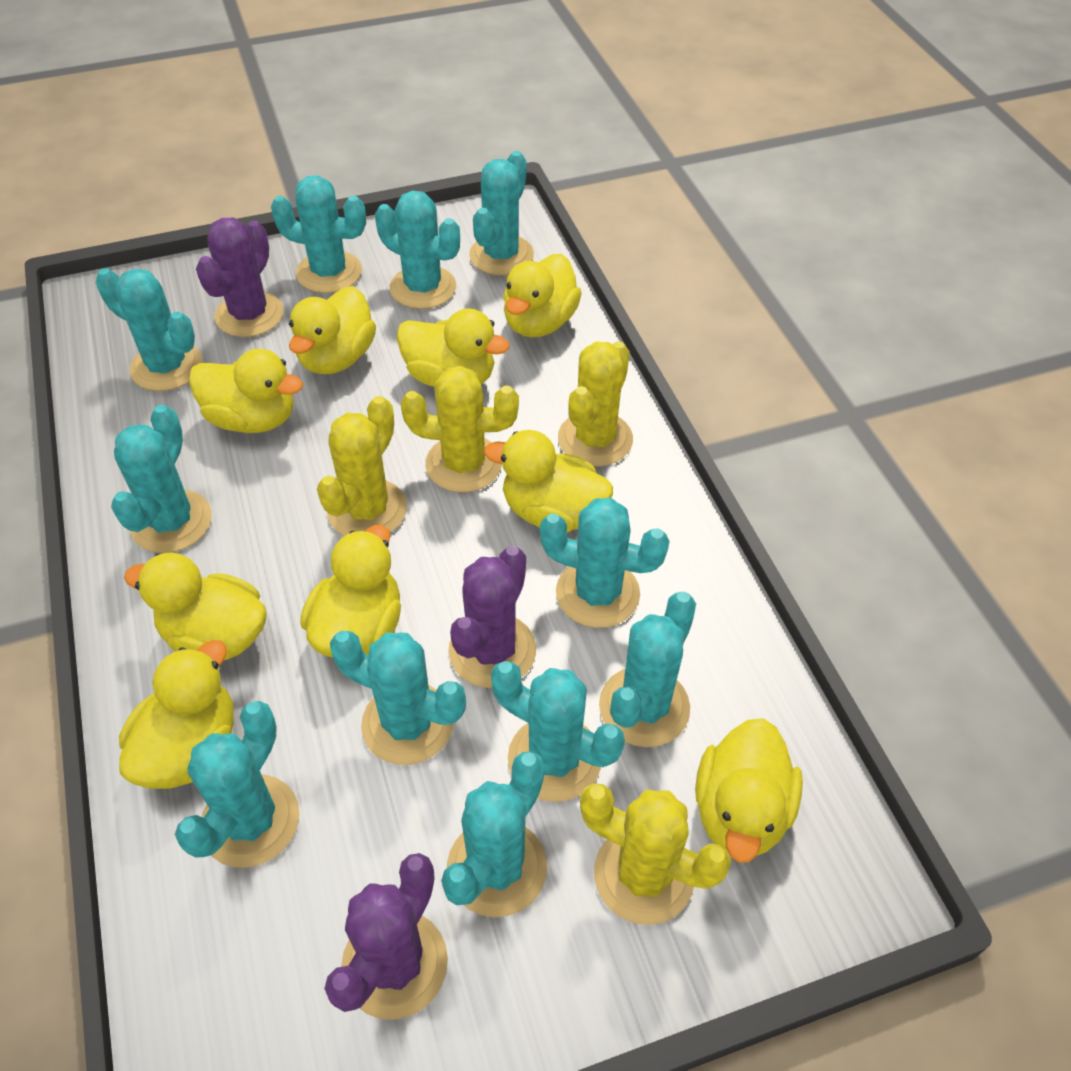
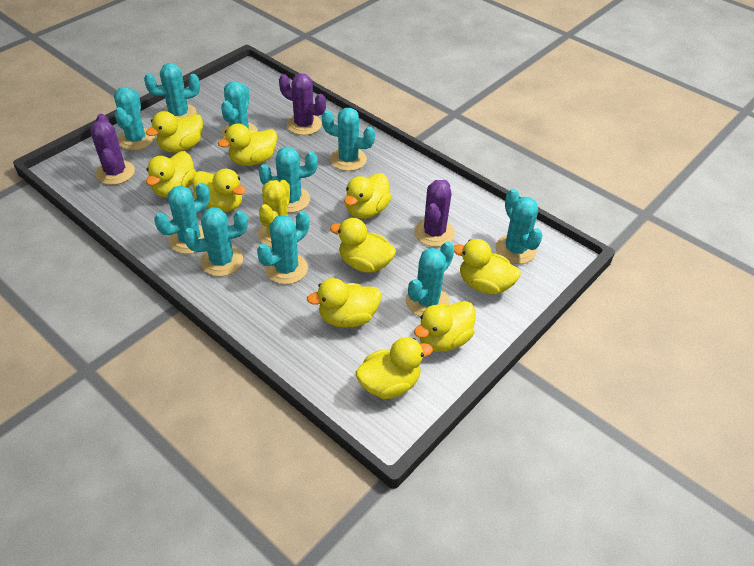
turquoise cactus: [95,268,203,391] [111,404,212,553] [175,701,299,868] [271,176,366,293] [330,631,466,765] [375,191,460,309] [441,752,547,917] [469,151,534,275] [491,661,625,802] [540,498,670,628] [599,592,696,747] = 11 -> [114,87,155,151] [144,63,200,118] [154,183,210,254] [183,207,248,276] [221,81,258,138] [257,211,309,284] [259,147,318,213] [322,108,375,171] [406,242,455,316] [495,189,543,264] = 10
yellow cactus: [317,396,407,536] [401,366,519,492] [558,341,633,467] [580,783,731,925] = 4 -> [258,180,296,247] = 1
yellow duck: [119,640,234,789] [124,552,267,660] [189,349,303,433] [289,286,376,375] [300,525,401,657] [396,308,510,387] [484,430,613,532] [503,254,582,338] [695,718,803,863] = 9 -> [145,111,203,153] [146,151,196,198] [192,169,246,212] [218,124,277,166] [307,278,381,328] [330,218,396,273] [344,173,392,219] [356,337,433,399] [414,301,476,352] [454,239,521,294] = 10

